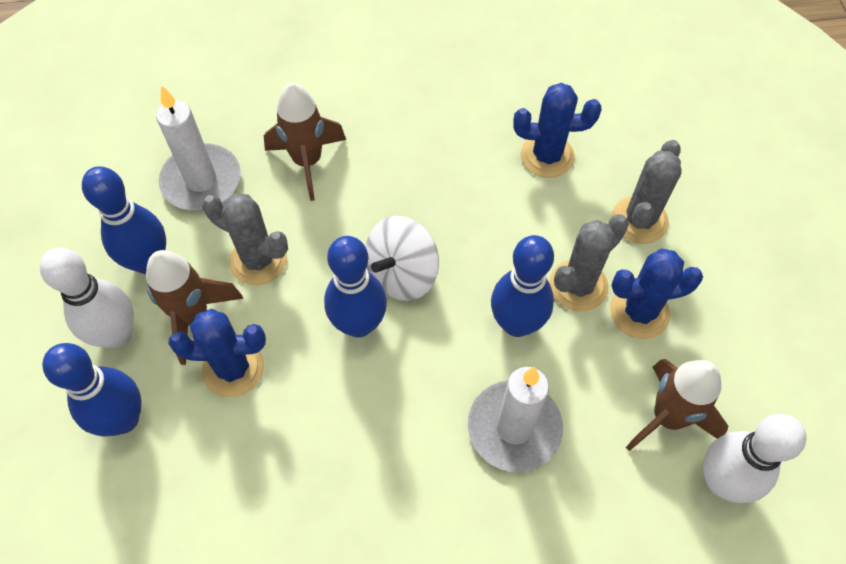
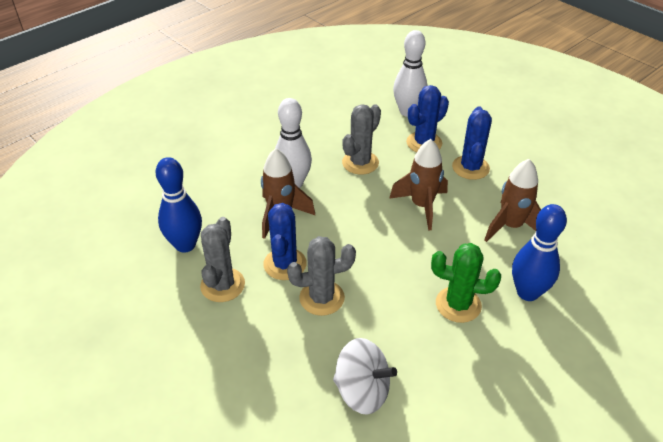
blue bowling pin: [42,343,142,437] [82,166,166,274] [324,236,387,337] [491,235,554,337] = 4 -> [156,157,202,253] [512,204,567,301] = 2
green cactus: none = 0 -> [431,243,501,323] = 1
white candle: [156,85,241,210] [468,367,563,472] = 2 -> none = 0

